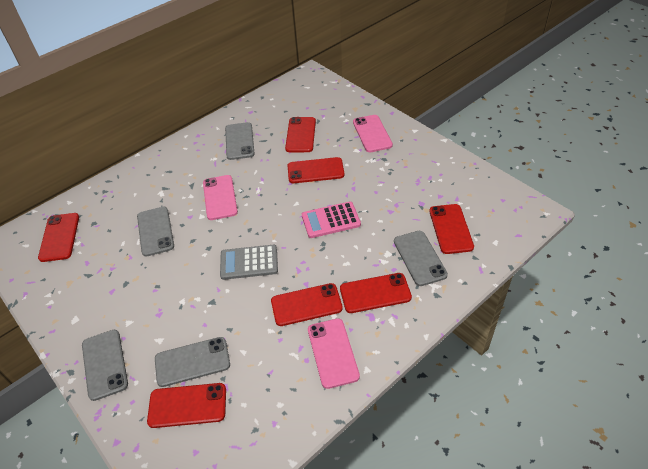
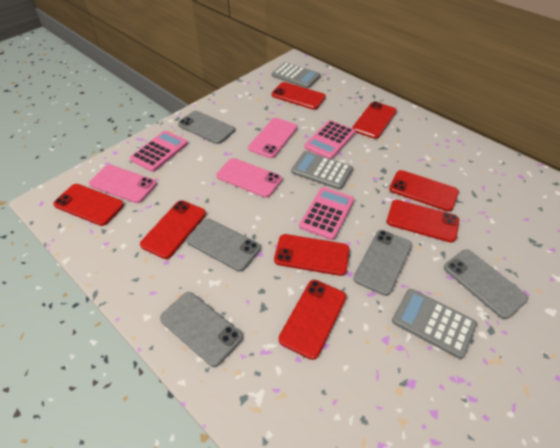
grey calculator: [220,245,278,280] = 1 -> [272,62,321,88] [291,151,353,190] [392,289,477,359] = 3
pink calculator: [302,202,361,238] = 1 -> [130,131,188,172] [299,187,354,240] [304,120,355,159] = 3
red phone: [38,213,79,262] [147,383,226,428] [271,283,343,326] [285,117,316,152] [287,157,344,183] [340,273,412,313] [429,204,474,254] = 7 -> [53,184,124,226] [140,200,206,259] [272,82,326,110] [274,234,350,276] [279,280,346,360] [352,101,397,139] [387,200,459,243] [389,170,459,211] = 8

